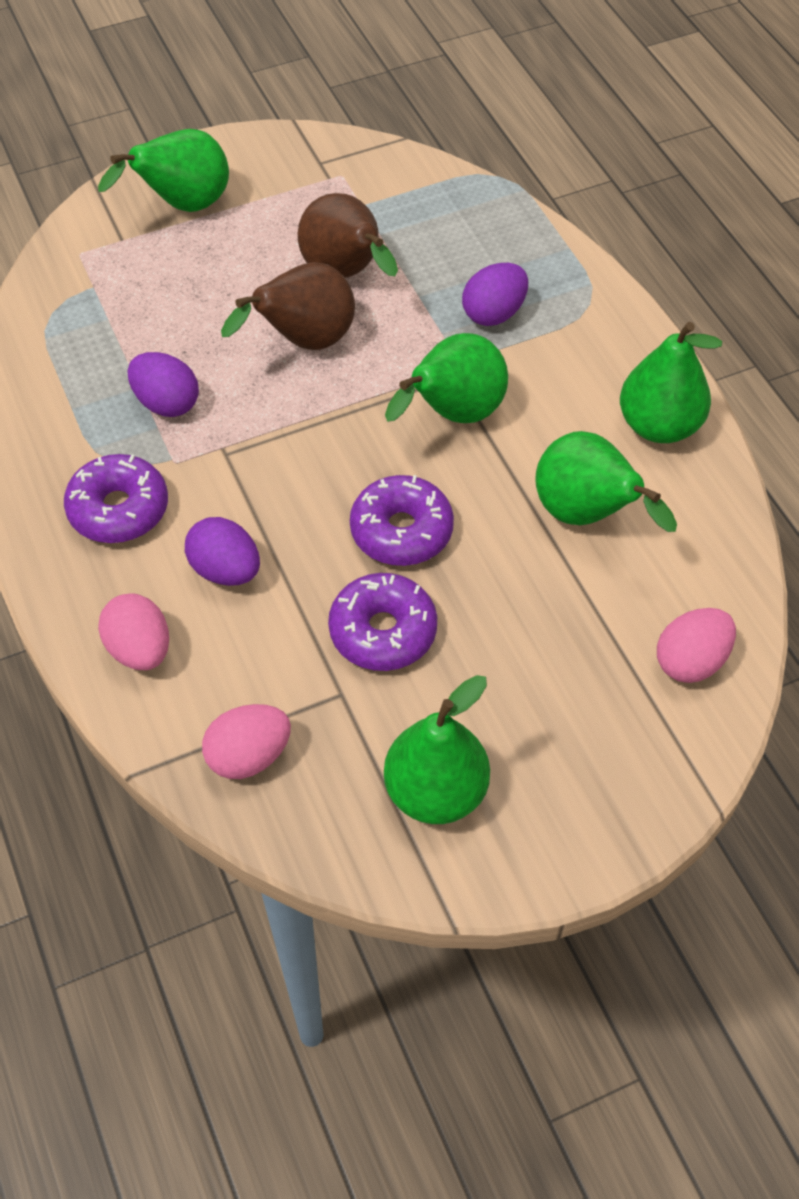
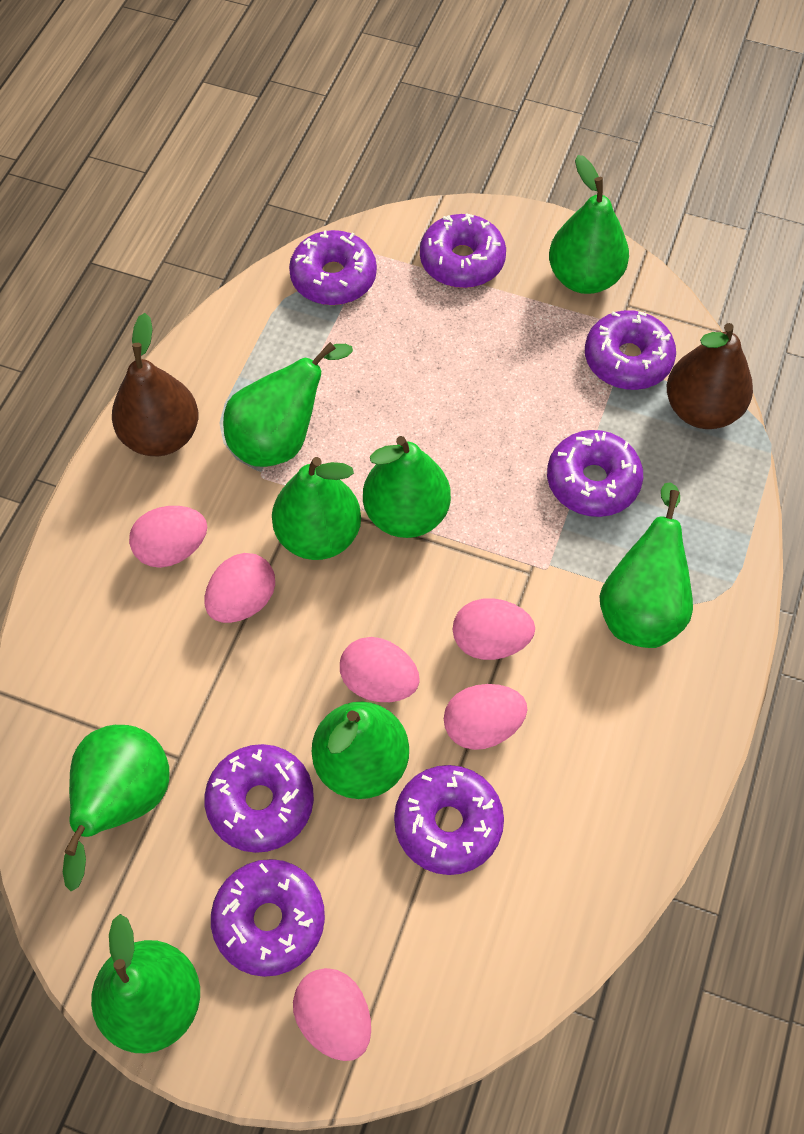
green pear: [98,129,229,212] [384,675,490,824] [385,333,508,423] [535,431,677,532] [620,322,722,443] = 5 -> [63,725,169,891] [91,914,200,1053] [223,342,353,467] [272,457,361,560] [312,702,409,799] [363,436,451,538] [549,155,629,294] [599,482,693,648] = 8
pink egg: [98,593,169,670] [202,704,291,779] [657,608,736,683] = 3 -> [129,506,207,568] [205,553,275,623] [293,968,371,1061] [340,637,420,702] [444,684,527,750] [453,598,535,660] = 6
purple donut: [64,454,168,543] [328,573,437,671] [350,475,454,566] = 3 -> [204,744,314,853] [211,859,325,977] [289,230,377,305] [394,765,504,875] [420,213,506,288] [547,430,643,517] [585,310,676,390] = 7
purple egg: [127,352,199,417] [185,517,260,586] [462,263,528,326] = 3 -> none = 0

